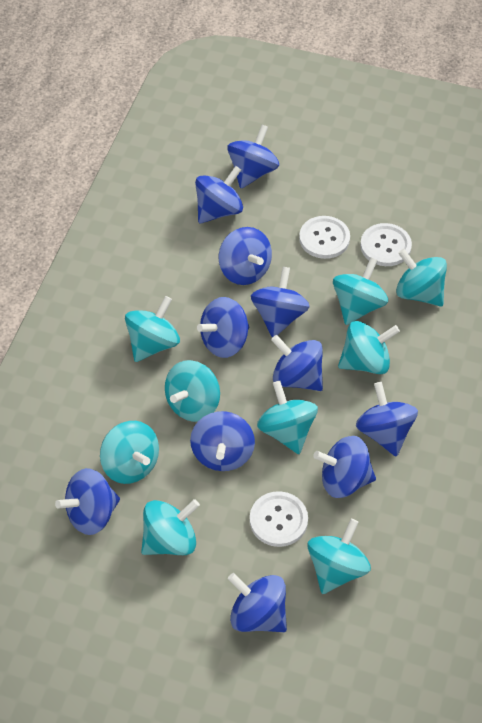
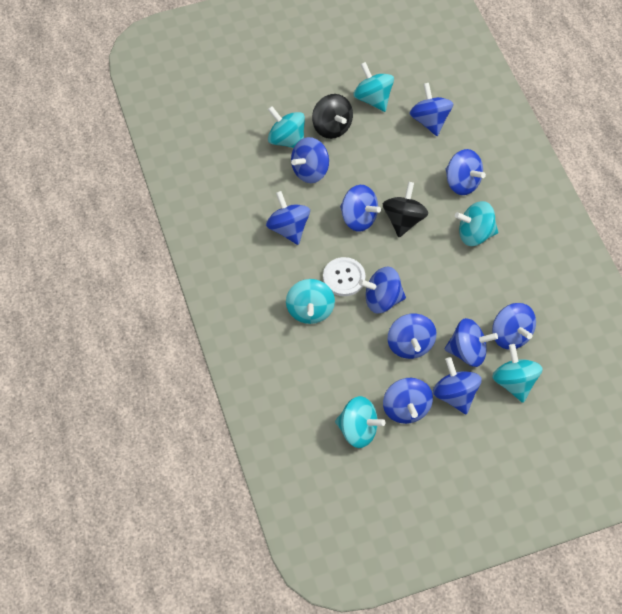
black spinning top: none = 0 -> [312,94,353,139] [383,182,428,237] = 2
turquoise spinning top: [100,421,159,484] [125,296,180,362] [141,499,200,555] [165,360,220,422] [257,381,318,454] [307,519,371,594] [333,258,388,325] [338,321,400,374] [396,249,447,307] = 9 -> [268,106,305,148] [286,279,335,324] [335,396,385,448] [353,62,394,112] [455,201,498,246] [492,344,543,403] = 6
white button: [250,491,308,547] [299,216,350,259] [360,223,412,266] = 3 -> [323,257,365,296] = 1

